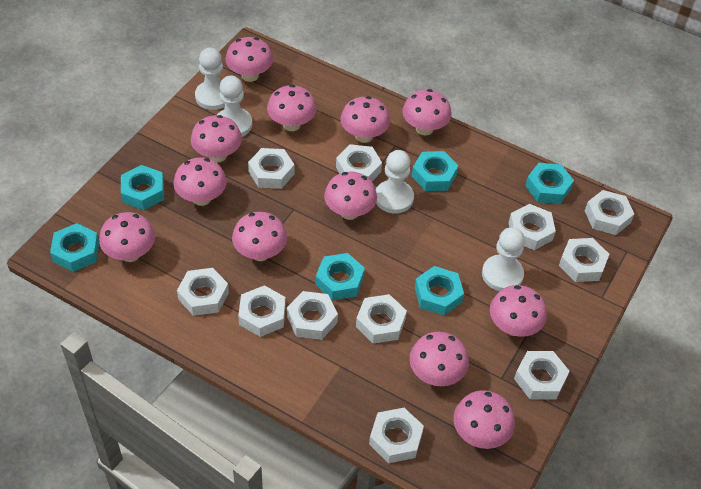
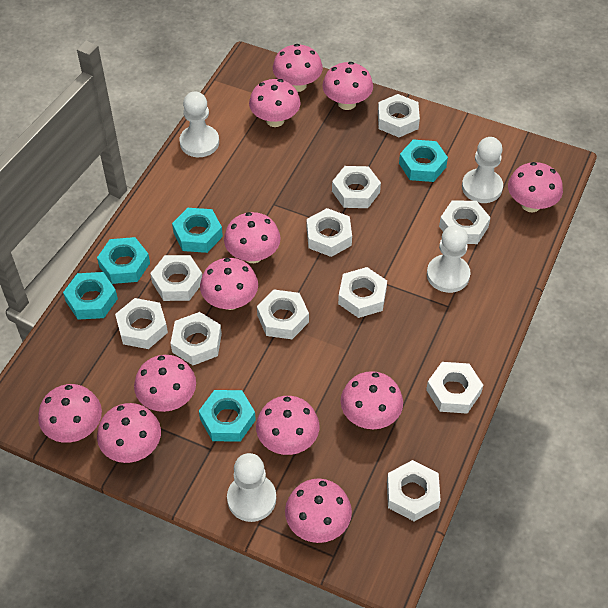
turquoise nut: [50,223,99,272] [121,165,164,210] [316,253,365,300] [412,151,458,191] [415,266,464,316] [525,163,574,204] = 6 -> [63,272,118,320] [97,237,150,284] [172,208,223,253] [199,390,256,442] [399,139,448,182] = 5

